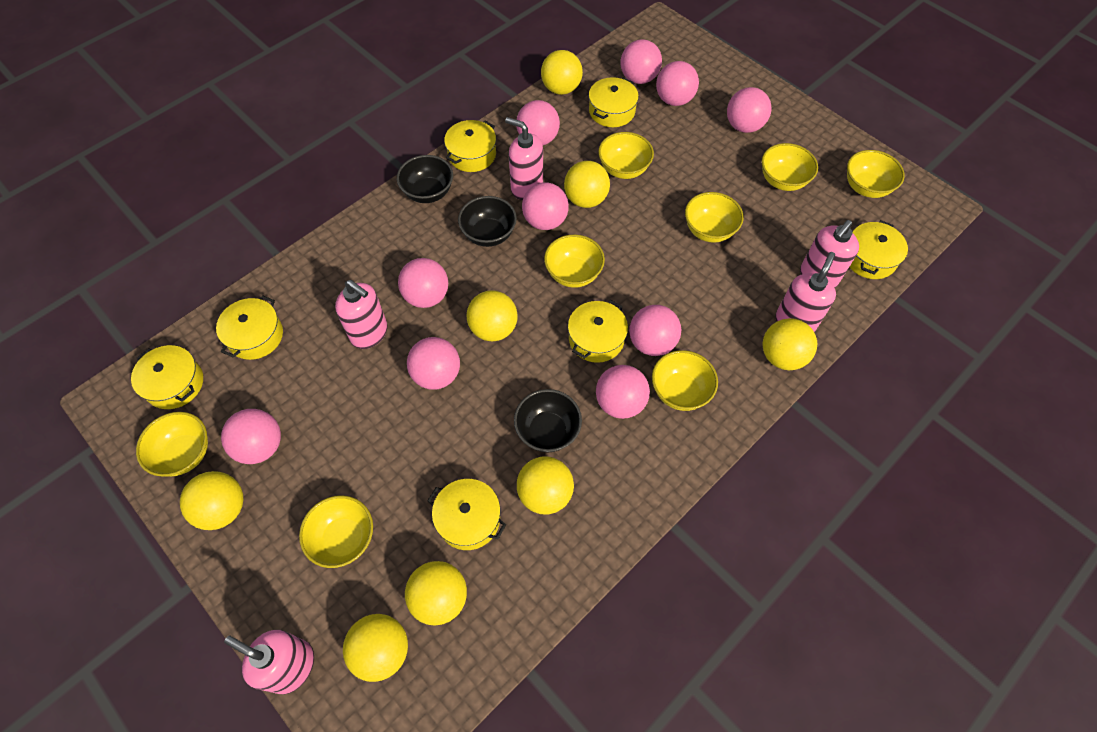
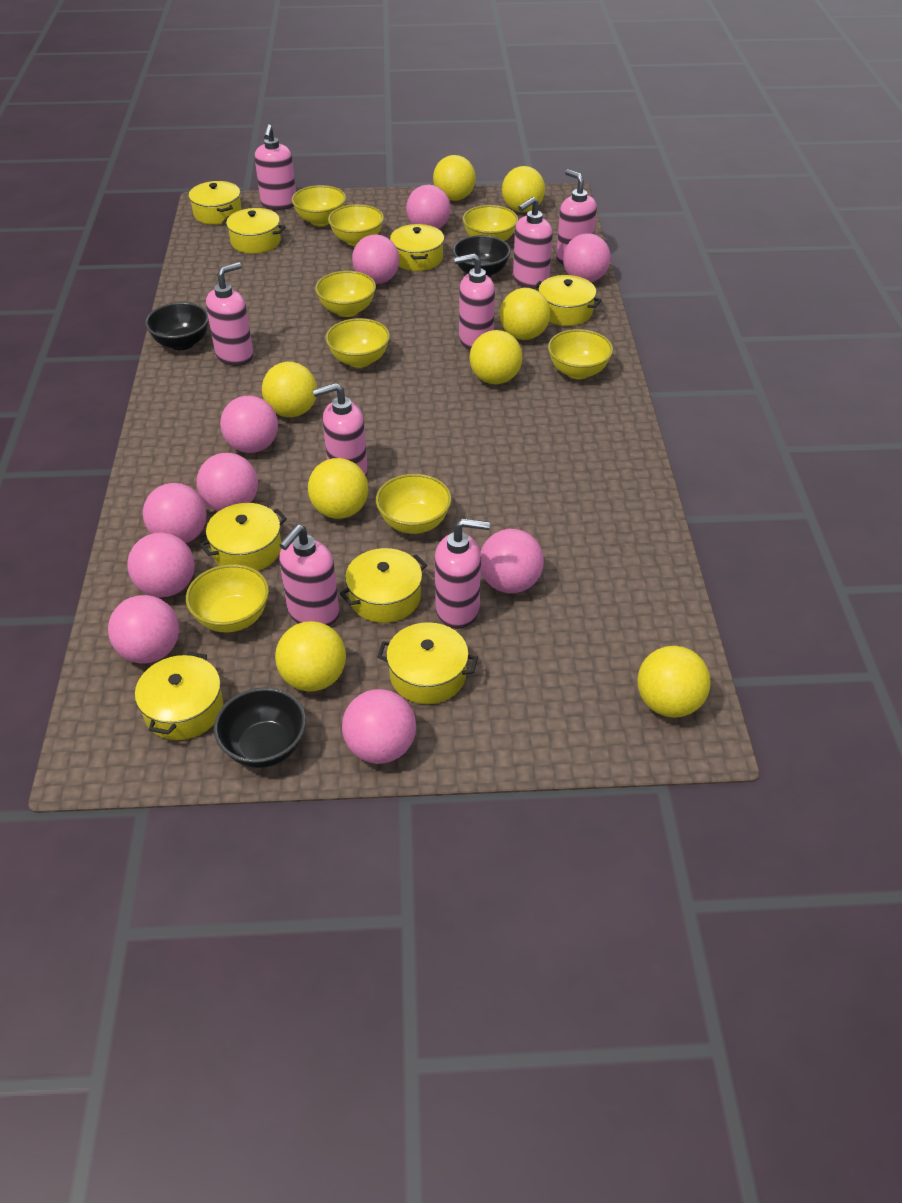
pink soap dispenser: [224,630,314,694] [335,280,388,349] [505,117,543,200] [775,252,836,332] [800,220,859,288] = 5 -> [206,262,253,366] [255,124,296,210] [279,525,339,626] [313,383,368,476] [435,518,490,629] [454,253,495,350] [513,197,553,289] [556,169,597,265] = 8
yellow pot: [131,345,203,409] [216,295,283,360] [428,479,506,550] [444,120,496,172] [568,300,628,363] [589,77,639,127] [849,220,908,279] = 7 -> [135,651,223,740] [189,181,242,225] [200,503,287,571] [222,208,286,254] [340,548,427,623] [377,622,478,704] [390,224,444,271] [533,275,602,326] = 8

